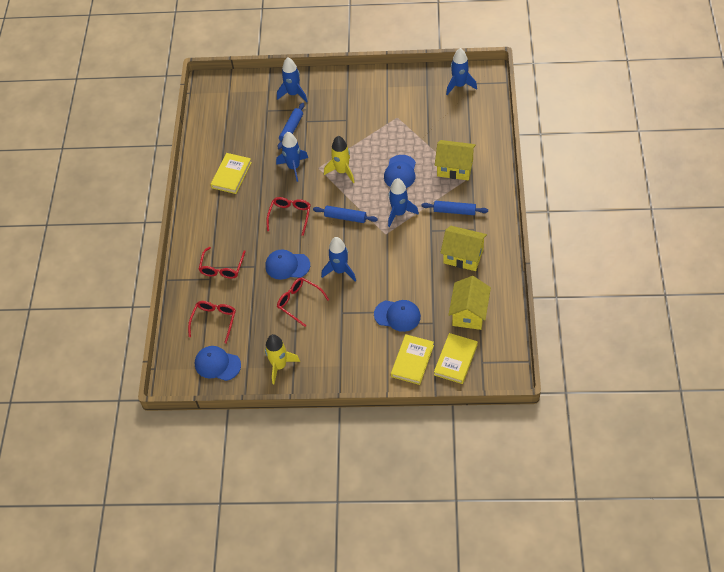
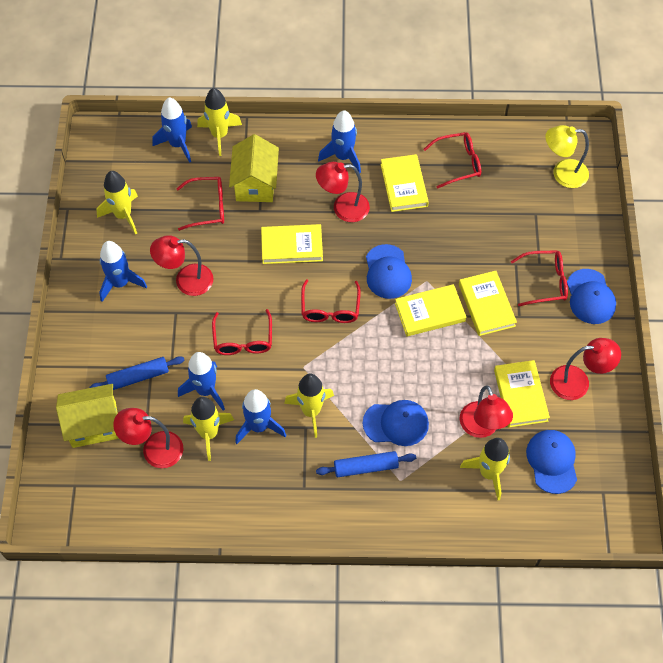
blue rolling pin: [278,103,304,149] [313,206,378,223] [421,201,488,215] = 3 -> [90,356,184,390] [316,451,416,477] = 2
red glasses: [188,301,236,344] [199,247,246,279] [266,197,311,236] [277,278,329,327] = 4 -> [176,177,224,231] [212,309,272,355] [301,279,361,323] [423,132,481,189] [511,250,568,306] = 5
red lamp: none = 0 -> [113,408,183,468] [150,235,213,296] [316,162,370,222] [459,385,513,438] [550,338,621,400] = 5
yellow book: [210,153,252,194] [391,334,434,385] [434,333,478,384] = 3 -> [261,224,323,264] [381,154,429,212] [395,284,466,336] [459,271,517,336] [494,360,550,428] = 5
yellow house: [435,140,476,180] [440,226,487,271] [448,276,491,330] = 3 -> [56,384,119,448] [229,134,279,202] = 2
yellow lamp: none = 0 -> [546,125,589,188] = 1
yellow rocket: [265,334,300,384] [324,136,355,183] = 2 -> [97,171,138,235] [183,397,234,461] [197,88,242,156] [284,374,334,438] [460,438,510,500] = 5

